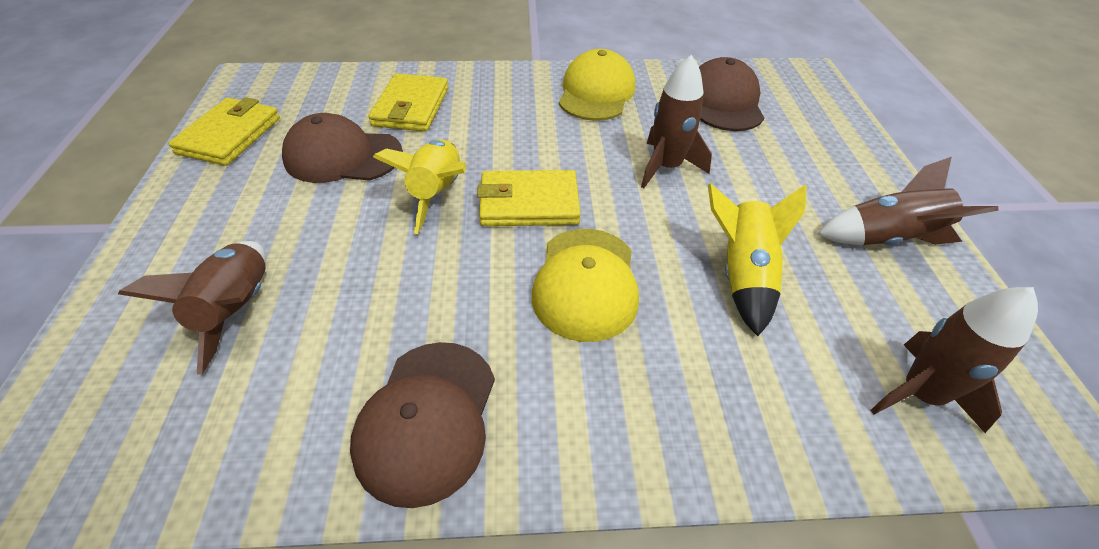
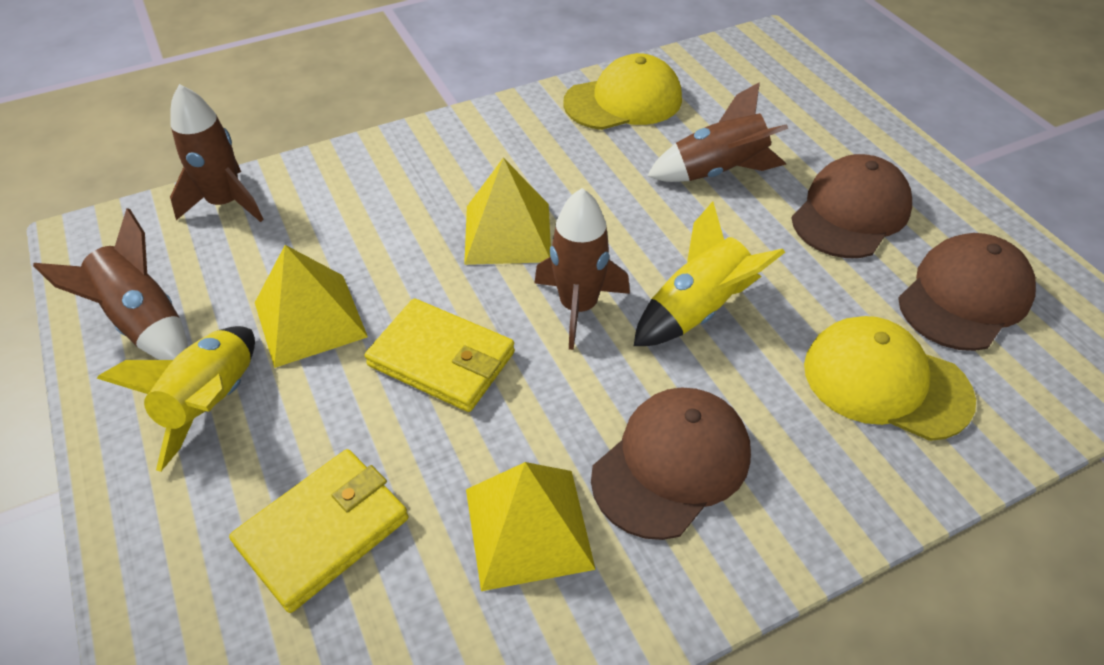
yellow pyramid: none = 0 -> [255,245,368,368] [464,158,551,265] [466,462,596,591] = 3
yellow wallet: [168,97,280,166] [368,73,449,132] [477,170,581,226] = 3 -> [229,449,408,613] [365,298,515,412] = 2

